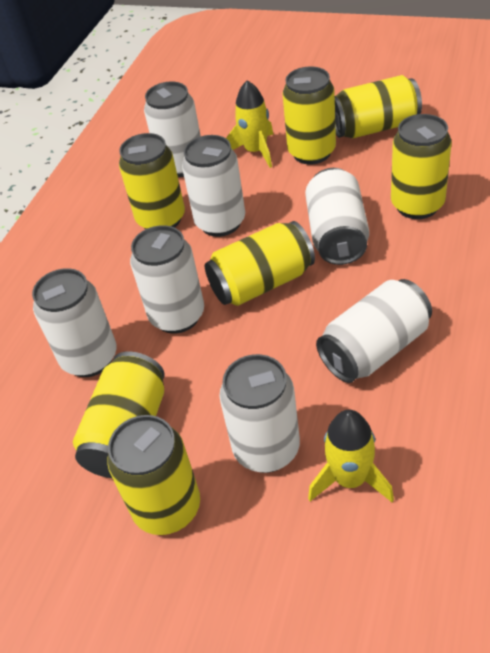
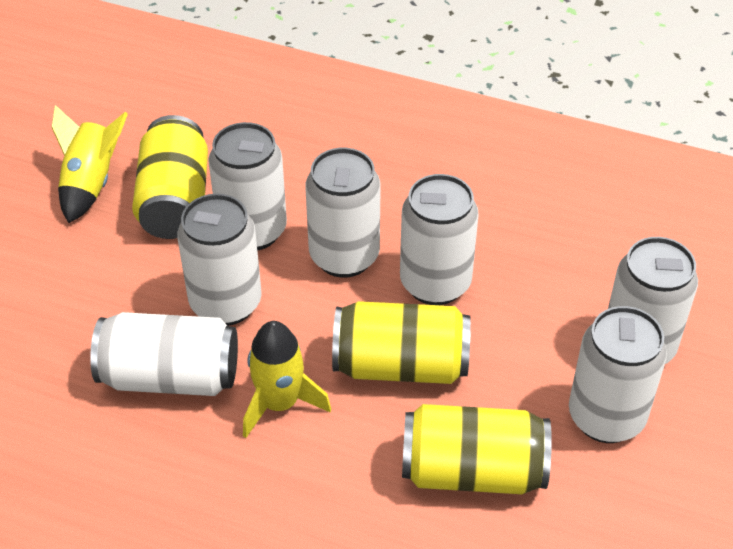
yellow can: [73,351,165,478] [107,415,200,535] [119,133,185,230] [205,221,315,306] [282,67,336,164] [335,75,422,138] [391,114,452,219] = 7 -> [132,115,208,239] [332,301,471,384] [402,404,552,494] = 3

